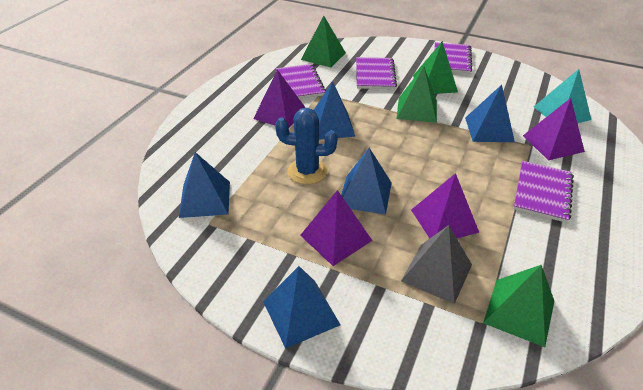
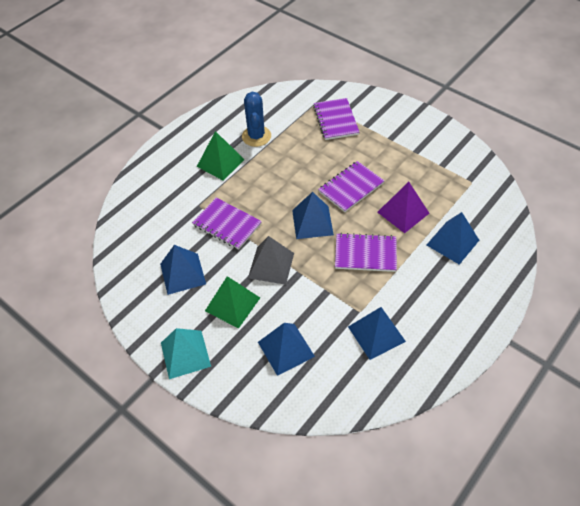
green pyramid: [301,16,346,67] [396,66,437,123] [413,41,458,94] [483,265,554,347] = 4 -> [197,131,245,181] [205,276,260,329] = 2
purple pyramid: [253,70,306,128] [300,190,372,266] [411,173,479,238] [523,98,585,161] = 4 -> [377,182,429,233] = 1

